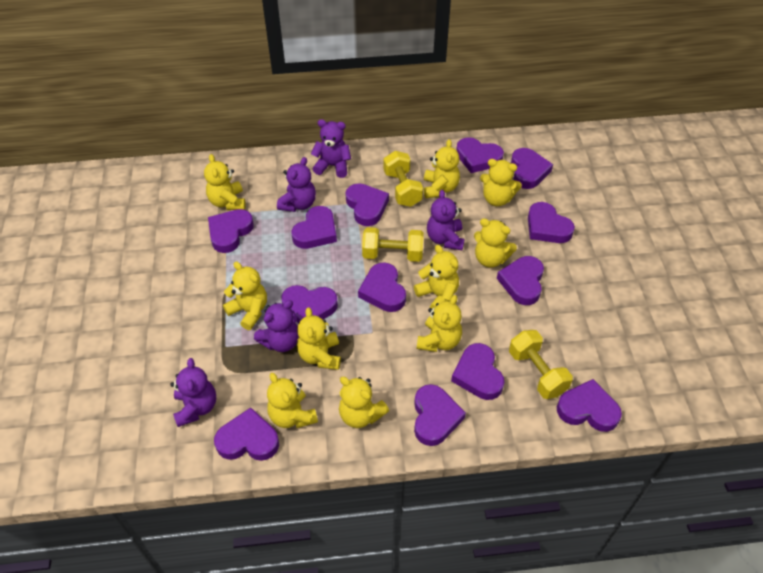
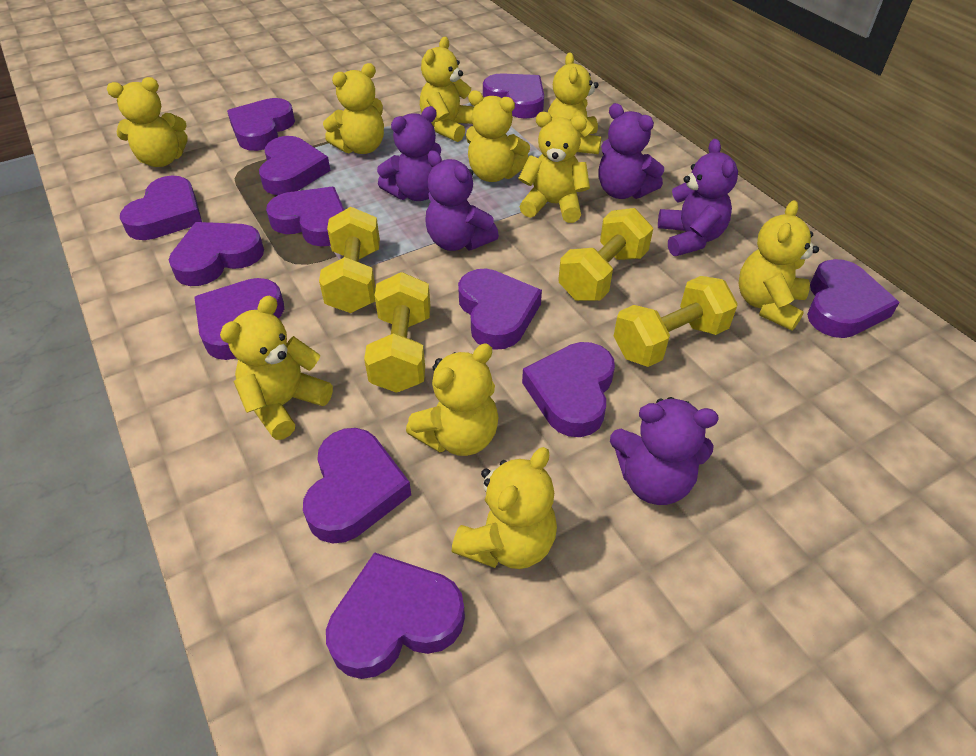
purple heart: [208,209,254,253] [214,408,279,461] [281,285,338,323] [292,206,337,249] [345,183,389,226] [358,262,406,312] [414,384,466,446] [451,343,505,400] [456,137,504,173] [497,256,544,305] [511,148,553,189] [528,202,575,243] [557,379,622,432] = 13 -> [120,176,202,240] [169,222,264,286] [194,278,284,360] [227,98,295,151] [259,136,331,195] [266,187,344,246] [303,428,411,544] [326,552,465,679] [458,269,542,350] [483,73,544,119] [522,342,615,437] [807,259,900,338] = 12
yellow dumbbell: [362,227,424,262] [384,151,423,207] [509,330,573,399] = 3 -> [319,207,380,313] [364,272,430,393] [558,208,653,301] [614,276,738,367] = 4

